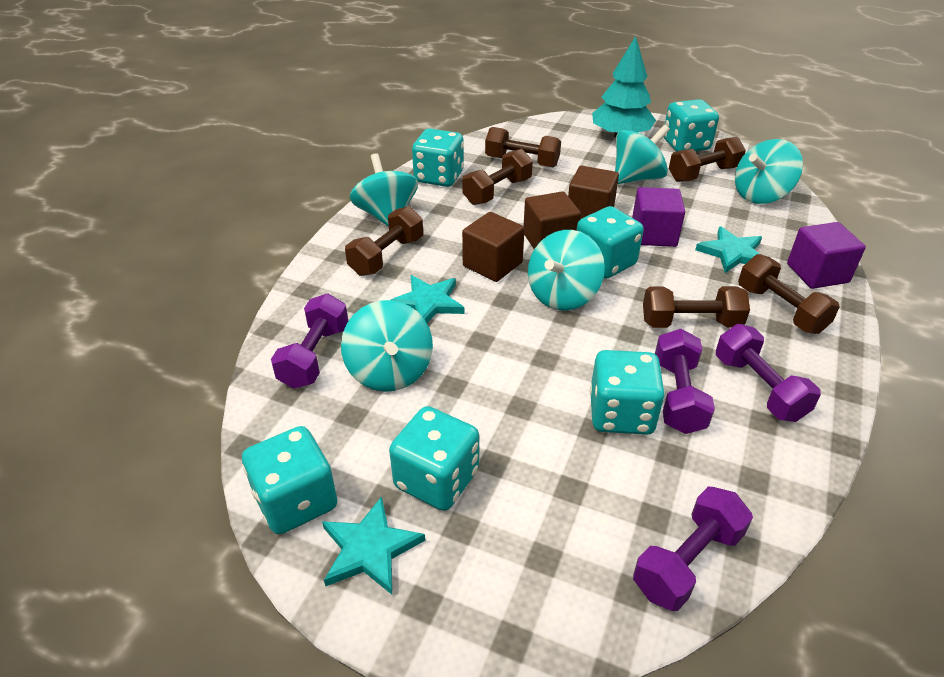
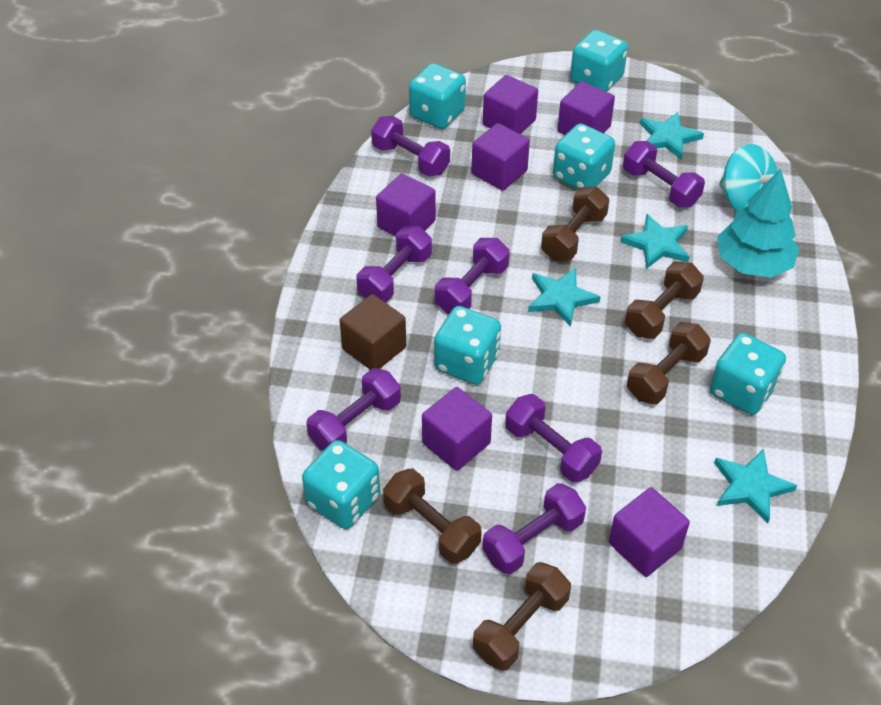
brown cube: [462,212,525,282] [524,191,581,249] [568,166,619,219] = 3 -> [339,294,406,370] = 1
brown dumbbell: [345,206,423,276] [462,149,533,205] [485,127,561,167] [643,286,750,328] [669,137,746,182] [738,254,840,334] = 6 -> [383,469,482,564] [473,562,571,671] [541,187,609,261] [625,262,704,339] [627,322,711,404] = 5
purple cube: [632,187,685,247] [787,222,866,289] = 2 -> [376,173,436,236] [422,387,492,471] [472,123,530,191] [483,75,538,134] [558,81,615,135] [609,487,690,577] = 6
purple dumbbell: [271,294,348,389] [633,487,753,611] [655,329,715,434] [716,324,821,422] = 4 -> [306,368,401,451] [356,226,432,303] [371,116,450,177] [435,238,509,314] [482,483,586,574] [505,394,602,482] [623,141,705,208] = 7
turquoise spinning top: [341,300,433,392] [350,153,418,227] [528,230,605,311] [615,124,670,184] [735,139,803,204] = 5 -> [719,144,786,212] = 1
turquoise star: [322,496,425,595] [391,275,464,323] [695,226,762,273] = 3 -> [528,268,600,327] [620,214,690,269] [640,112,704,160] [714,449,797,523] = 4

